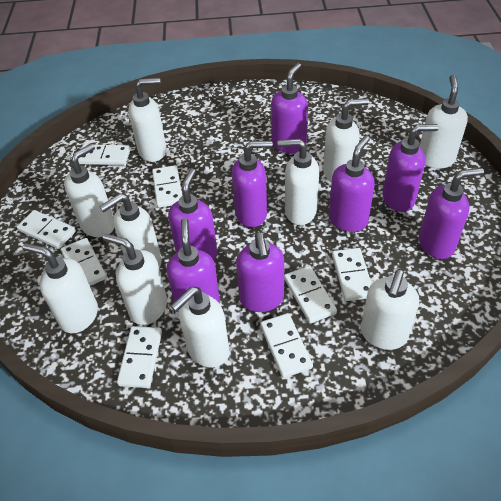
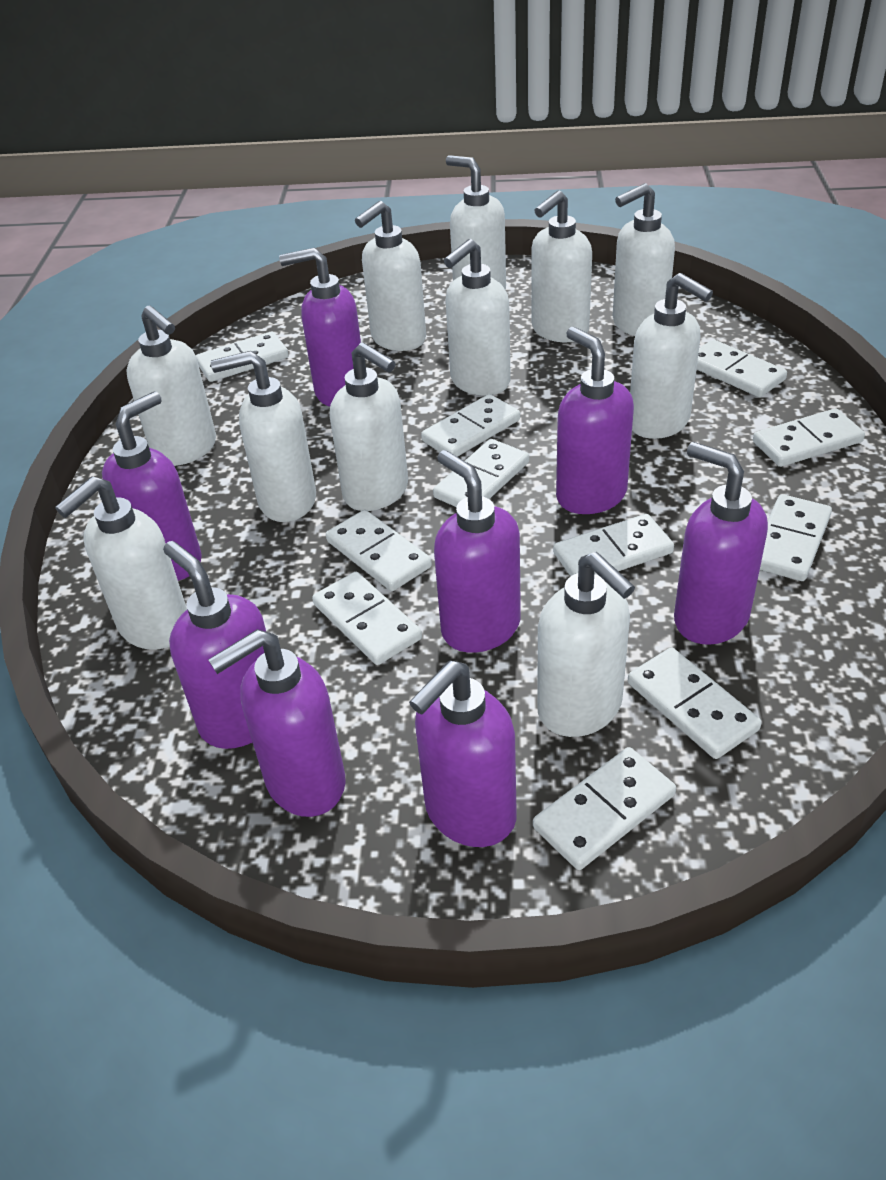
white domino: [17,210,76,249] [61,238,107,286] [78,144,130,165] [117,326,162,388] [152,165,182,208] [260,313,313,378] [284,266,337,323] [332,248,372,301] = 8 -> [196,331,289,382] [312,572,422,665] [326,510,432,591] [421,394,520,457] [433,439,529,507] [533,747,676,870] [553,514,674,576] [628,647,762,759] [696,339,787,397] [753,408,865,467] [760,494,832,581] = 11
white soap dispenser: [23,243,98,333] [64,144,114,237] [99,193,162,268] [103,234,167,325] [128,78,167,162] [171,287,229,368] [278,139,319,225] [323,98,369,183] [361,269,419,350] [420,75,468,168] = 10 -> [55,476,187,650] [126,306,216,466] [211,351,316,522] [330,342,408,511] [355,201,426,351] [444,239,511,396] [446,155,506,290] [531,190,592,342] [537,552,635,737] [613,183,675,336] [630,273,713,439] = 11

